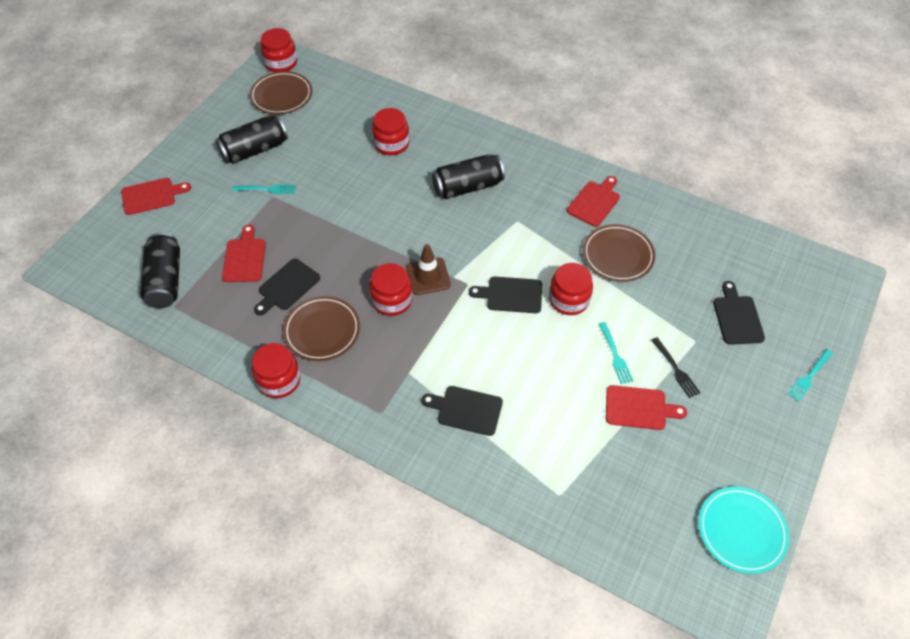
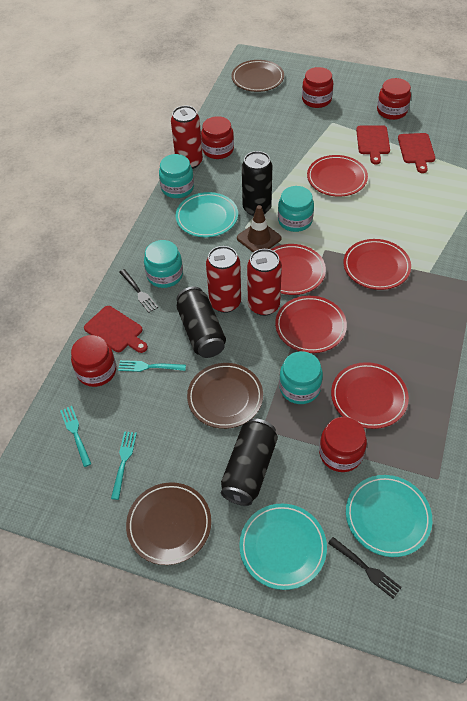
black cutting board: [254,258,320,315] [421,386,503,436] [469,277,542,313] [713,281,765,345] = 4 -> none = 0
black fork: [651,337,701,398] = 1 -> [119,269,158,313] [328,537,402,599] = 2
red can: none = 0 -> [171,106,203,169] [206,246,241,313] [247,249,282,316] = 3
red cutting board: [121,178,191,215] [222,225,266,282] [567,176,620,227] [606,385,687,430] = 4 -> [84,306,148,353] [356,125,390,164] [398,133,435,173] = 3
red plate: none = 0 -> [270,244,326,295] [275,296,347,353] [307,155,368,197] [331,362,409,429] [344,239,411,290] = 5
turquoise jar: none = 0 -> [144,240,183,288] [159,154,194,198] [278,186,314,232] [279,351,323,404] = 4
turquoise plate: [698,487,789,574] = 1 -> [176,192,238,237] [239,504,327,590] [346,475,432,557] = 3

